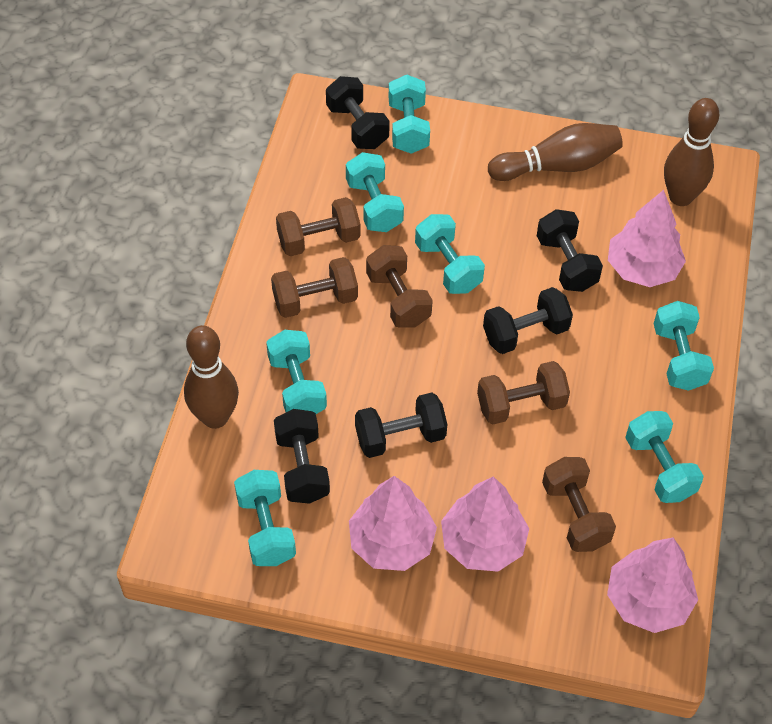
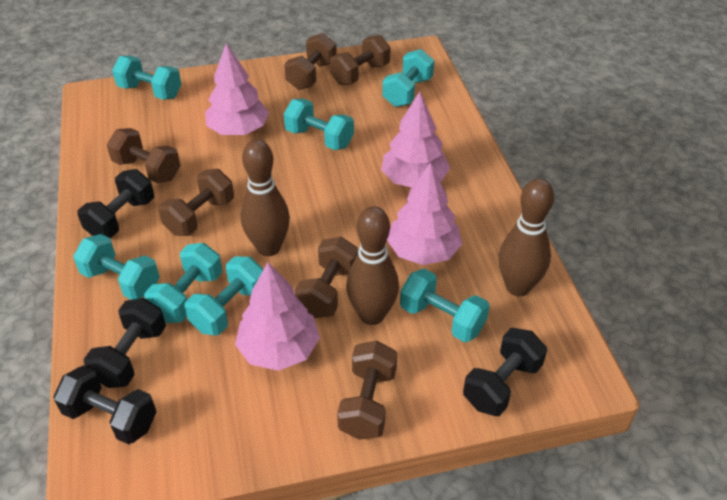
black dumbbell: [274,409,330,504] [326,76,390,149] [355,393,448,458] [483,287,573,354] [537,209,603,292] = 5 -> [53,366,157,445] [78,169,154,238] [83,298,166,388] [463,328,547,416] = 4
brown dumbbell: [271,257,358,318] [276,197,360,256] [366,245,433,328] [477,361,570,424] [542,457,616,552] = 5 -> [107,128,181,183] [159,169,234,236] [284,33,337,90] [295,237,358,318] [330,35,390,85] [337,341,397,440] = 6

